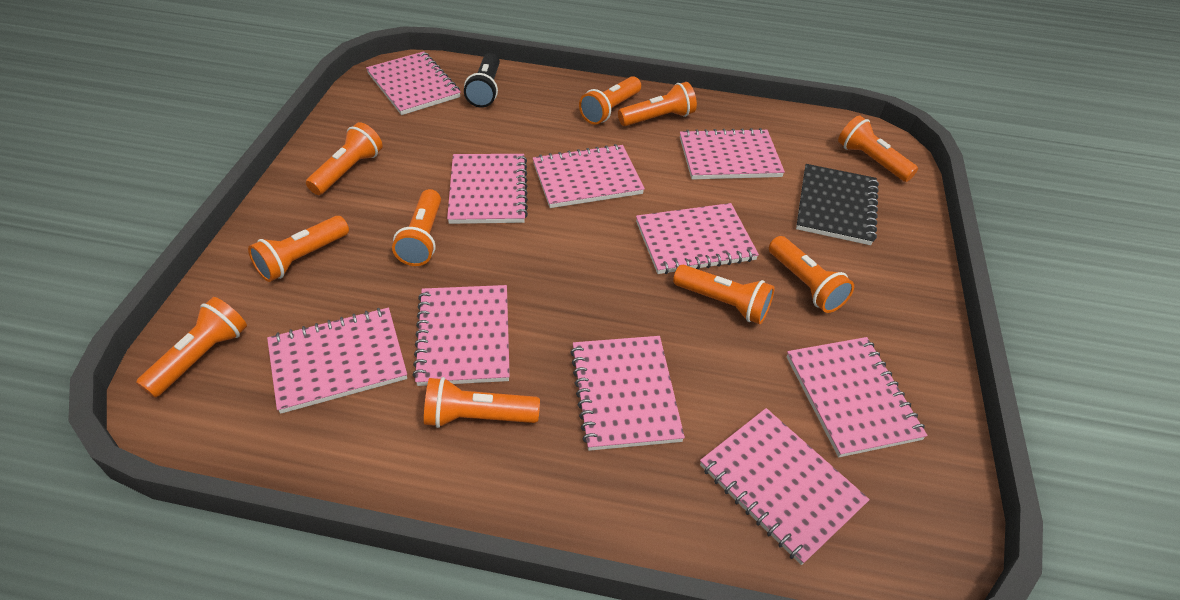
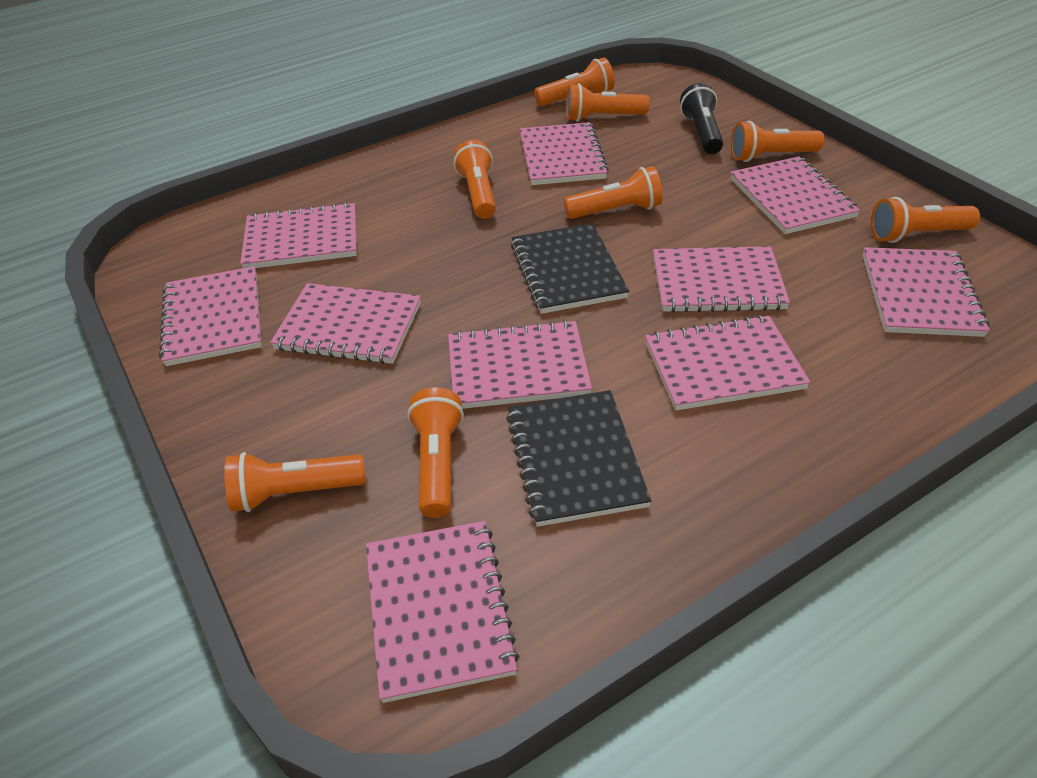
black notebook: [796,164,879,245] = 1 -> [506,390,651,527] [511,223,629,314] = 2
orange flashlight: [136,297,247,398] [248,216,349,282] [306,122,383,195] [392,189,441,266] [424,377,540,428] [579,76,641,125] [618,82,697,126] [673,264,775,324] [769,236,854,313] [838,115,918,182] = 10 -> [224,452,366,512] [407,388,464,518] [453,140,496,219] [534,57,615,106] [564,166,663,219] [566,83,649,122] [731,121,824,162] [871,197,980,243] = 8

